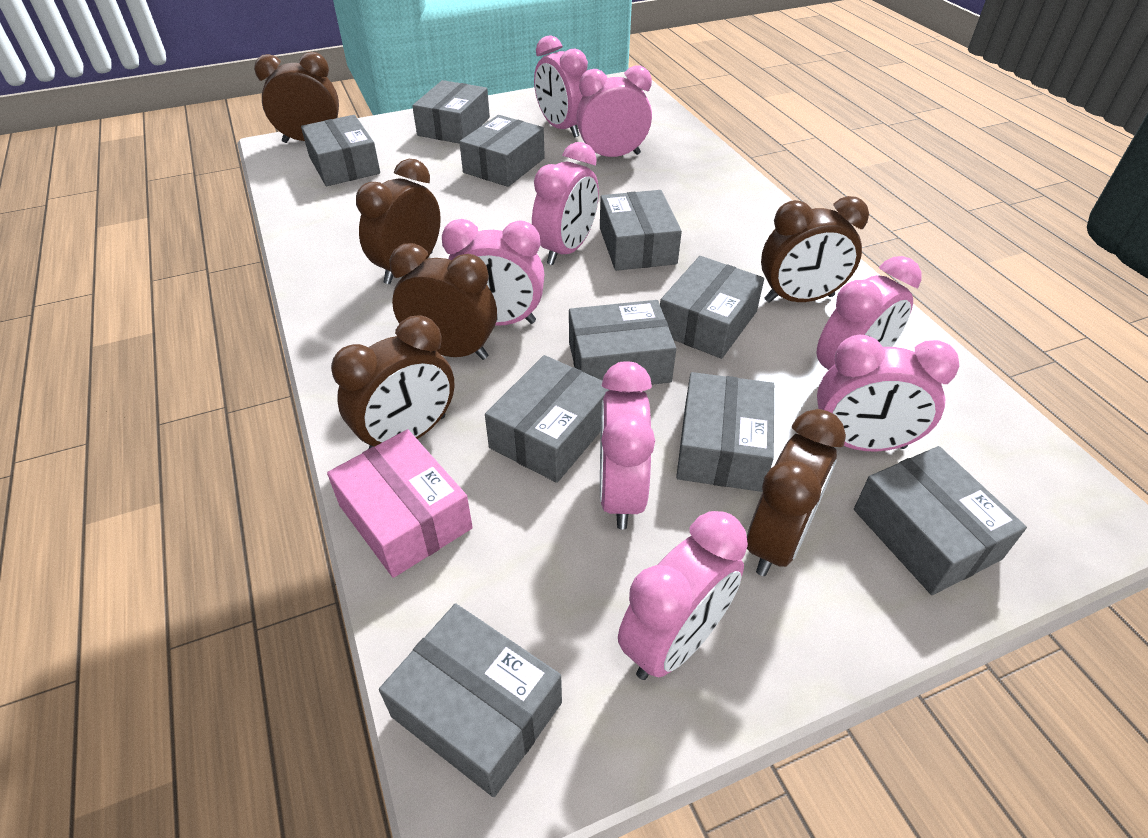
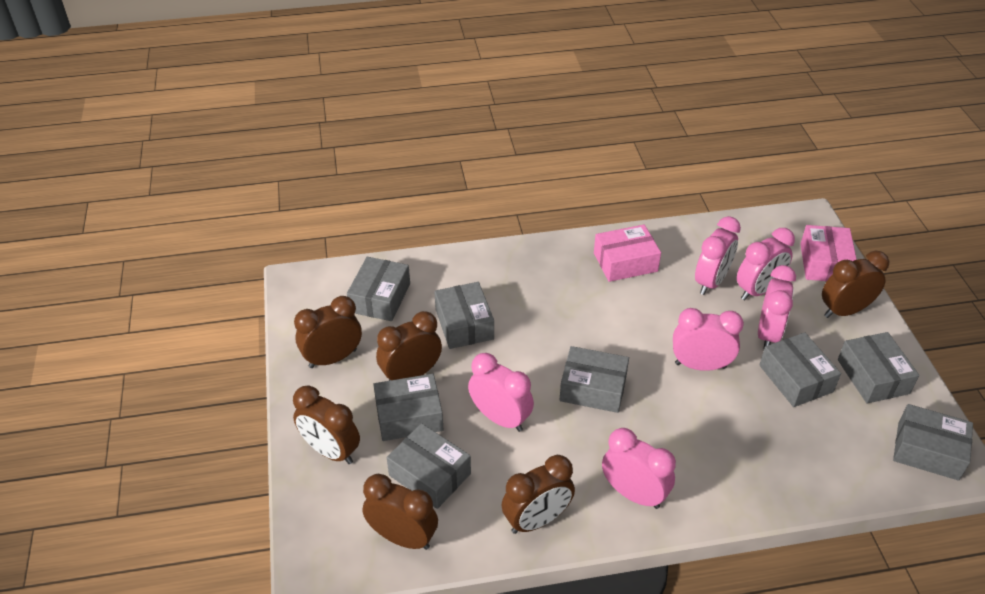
grey box: [301,115,380,186] [379,603,562,797] [412,80,490,144] [459,115,545,187] [485,355,609,483] [569,300,676,385] [600,190,682,271] [660,256,764,359] [676,372,774,492] [854,446,1027,595] = 10 -> [347,257,410,321] [373,374,444,441] [387,423,471,509] [434,282,494,349] [560,346,629,413] [759,332,841,407] [838,332,919,403] [893,404,973,481] = 8
pink box: [327,429,473,578] = 1 -> [594,225,661,282] [800,225,857,281] = 2
pink clock: [442,219,544,326] [532,142,599,265] [534,35,588,138] [576,66,652,157] [600,361,655,529] [618,511,748,680] [816,256,922,370] [817,335,959,451] = 8 -> [468,353,534,432] [602,428,676,509] [673,308,744,371] [695,216,741,295] [737,228,795,300] [758,265,796,348] = 6

